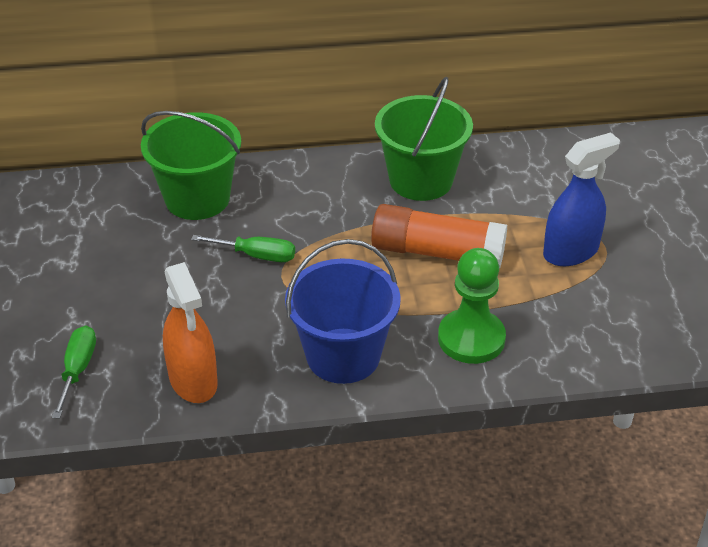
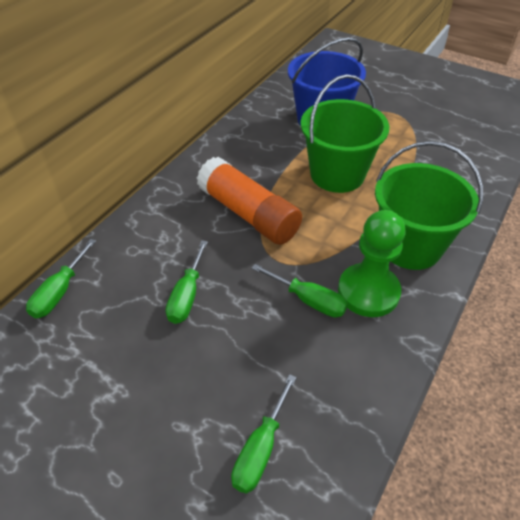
blue spray bottle: [543,133,620,266] = 1 -> none = 0
green screwdriver: [52,326,96,419] [191,235,295,262] = 2 -> [26,239,96,318] [166,240,208,324] [231,374,297,494] [252,264,348,317] = 4
orange spray bottle: [163,262,218,403] = 1 -> none = 0

